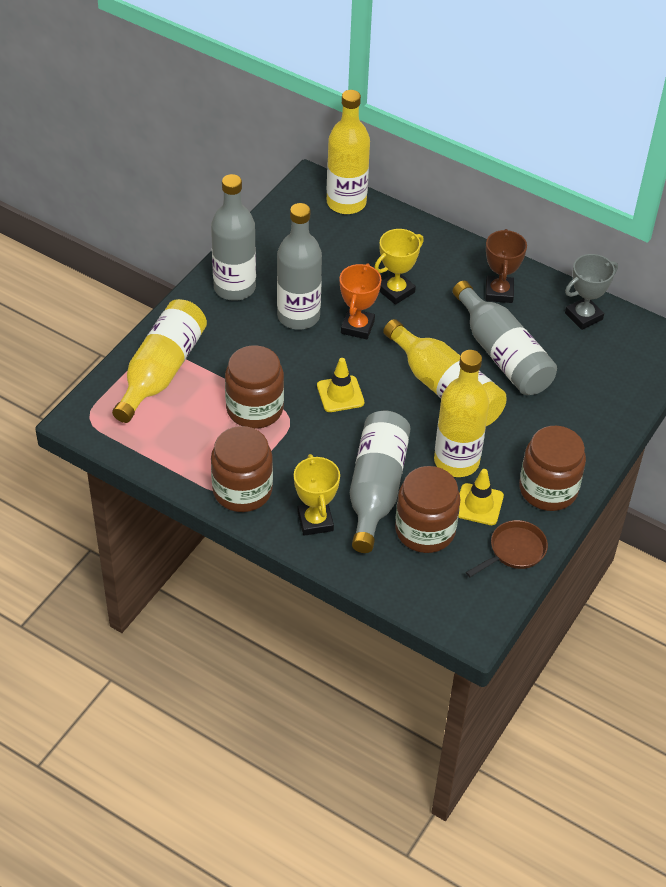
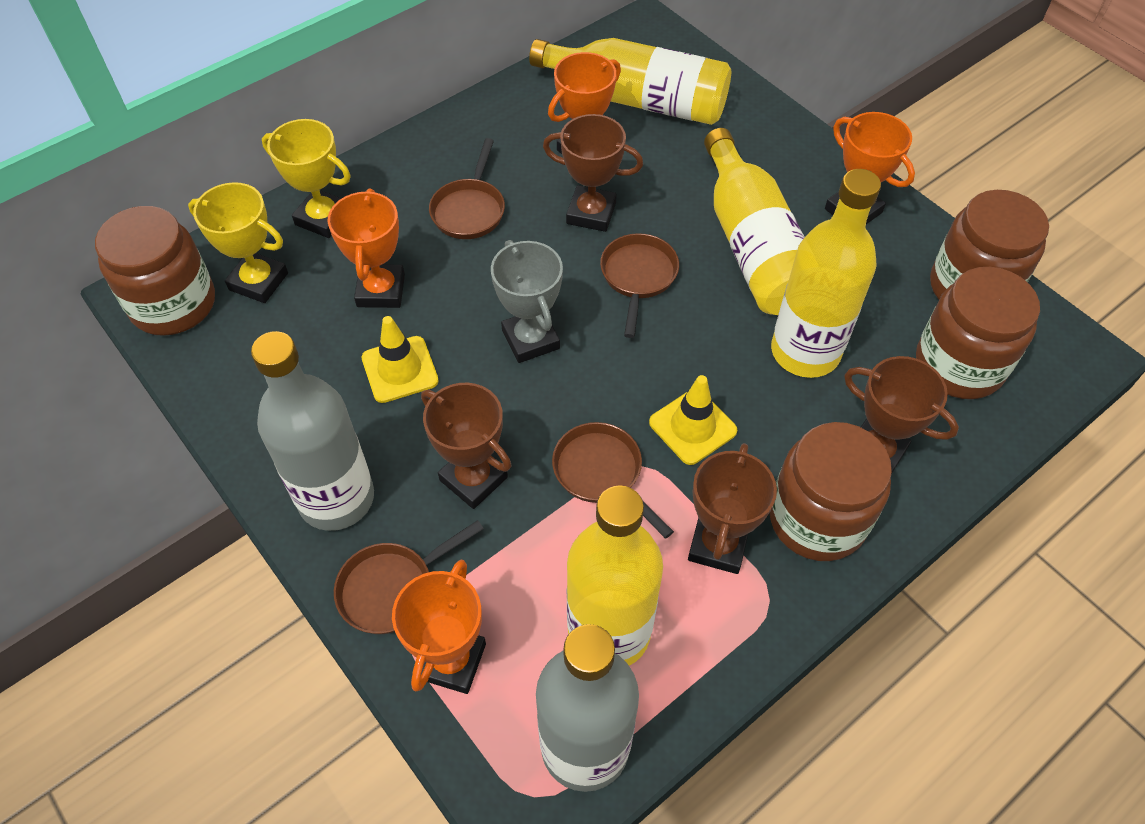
brown pan: [466,520,548,577] = 1 -> [334,520,484,634] [429,138,505,239] [552,422,674,539] [600,233,679,338] = 4
brown trophy: [485,229,527,303] = 1 -> [421,383,511,509] [543,114,643,232] [688,443,777,574] [844,356,959,473] = 4
grey bottle: [211,174,256,301] [277,203,322,330] [350,411,411,553] [453,281,557,395] = 4 -> [251,331,374,531] [536,624,639,792] = 2
orange trophy: [340,263,381,339] = 1 -> [328,189,405,308] [392,559,486,694] [548,52,621,154] [825,112,915,224] = 4

